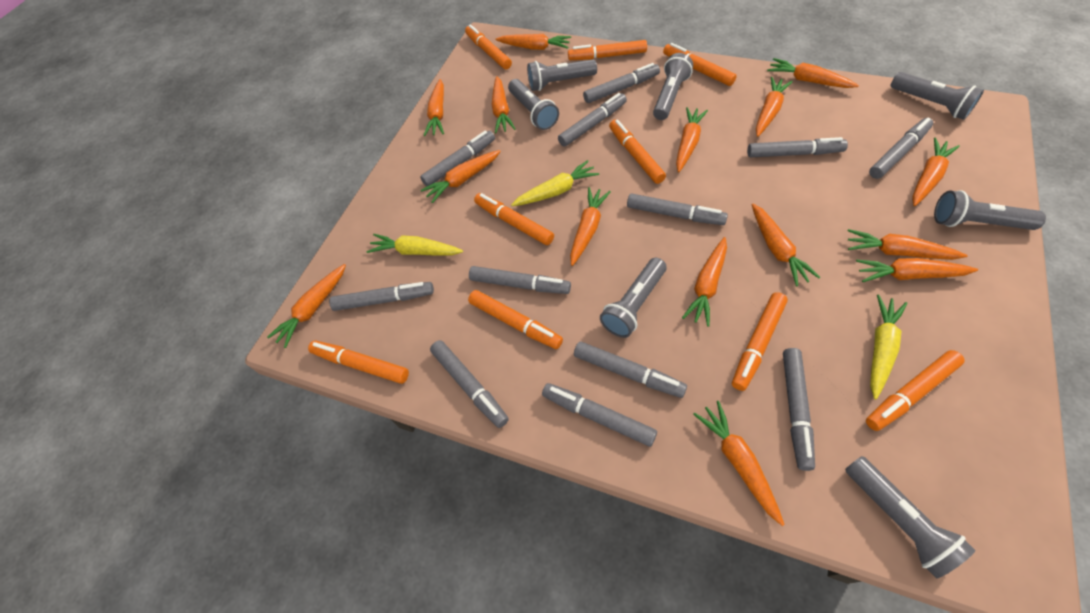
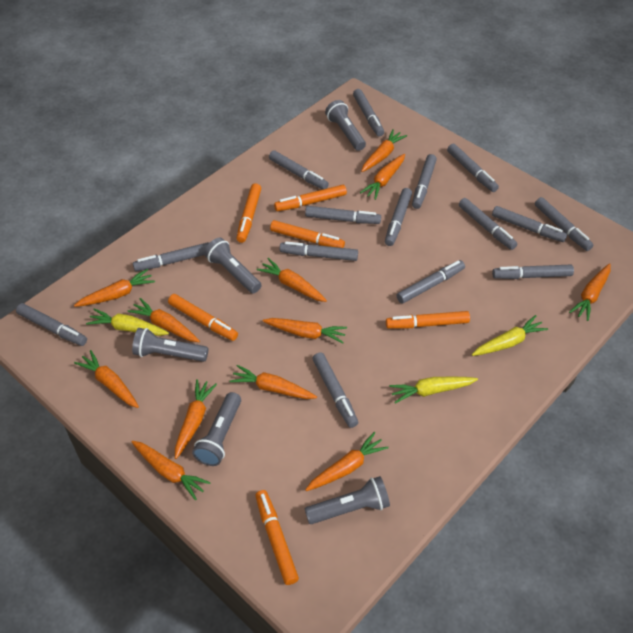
grey flashlight: [508,79,559,130] [527,59,597,91] [600,258,666,338] [653,53,693,120] [845,456,976,578] [890,72,984,120] [934,190,1046,230] = 7 -> [132,328,208,362] [192,392,241,466] [204,237,261,294] [305,476,390,524] [325,100,366,151] = 5
grey marker: [329,282,434,311] [420,130,495,186] [430,340,509,428] [469,266,571,294] [542,383,657,447] [558,93,627,146] [574,342,687,398] [583,63,660,103] [627,193,728,225] [747,137,848,157] [783,348,815,471] [869,118,933,179] = 12 -> [16,303,87,346] [133,242,209,271] [269,150,329,190] [280,241,358,261] [305,206,381,224] [312,352,358,428] [353,89,384,136] [385,188,412,246] [397,260,465,304] [412,154,437,209] [447,144,499,192] [459,198,517,250] [492,206,567,242] [492,265,574,279] [535,197,593,251] = 15
orange carrot: [267,264,346,348] [421,150,501,203] [423,79,444,136] [491,76,515,133] [495,34,571,50] [570,187,611,266] [676,107,708,172] [682,237,727,327] [693,401,785,526] [751,204,820,286] [756,77,793,137] [767,58,859,88] [848,229,967,260] [856,258,978,282] [912,138,960,206] = 15 -> [74,269,155,307] [74,350,139,408] [128,298,200,342] [131,441,211,500] [175,379,217,459] [230,365,317,399] [257,258,327,302] [263,318,347,343] [305,432,389,491] [360,154,405,200] [361,129,407,172] [569,263,611,321] = 12
orange marker: [308,341,409,384] [465,24,512,69] [468,290,563,349] [474,193,554,245] [568,40,647,60] [609,119,666,184] [663,43,737,86] [732,292,788,391] [866,350,965,431] = 9 -> [168,294,238,341] [236,183,261,243] [255,490,299,585] [270,220,345,248] [274,185,347,211] [386,311,470,329] = 6

